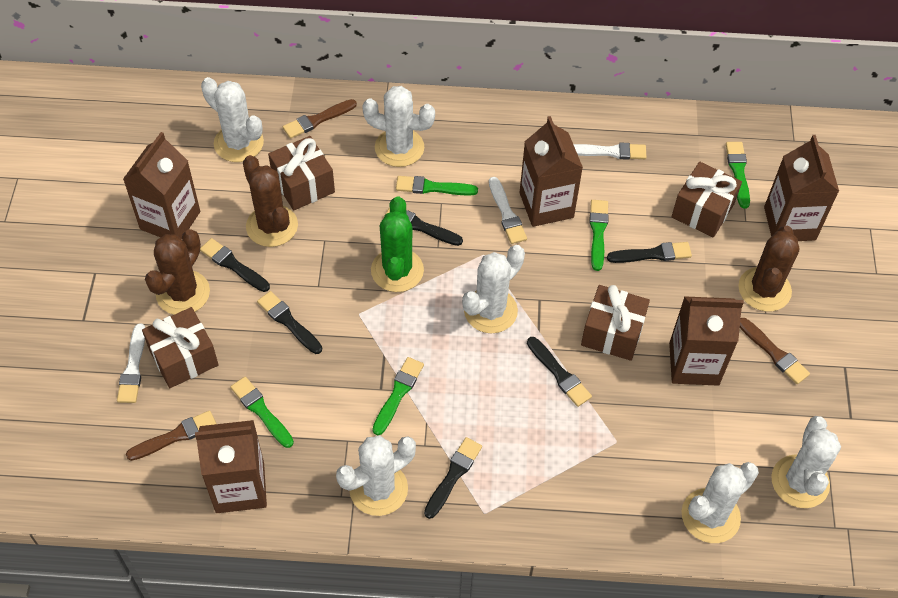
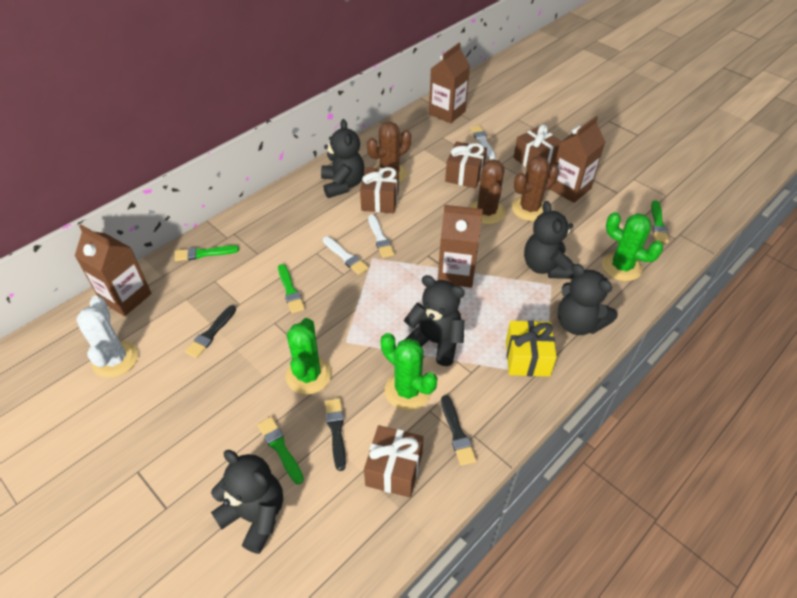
black brush: [200,238,270,292] [257,291,322,354] [383,207,463,246] [424,437,482,519] [527,337,592,407] [607,242,692,263] = 6 -> [185,305,236,358] [325,398,346,471] [441,395,476,466] = 3
black teddy bear: none = 0 -> [211,450,283,554] [321,119,364,198] [404,275,465,366] [524,201,575,279] [558,264,618,335] = 5
brown brush: [126,410,217,461] [283,99,357,139] [740,318,810,384] = 3 -> none = 0
brown carton: [123,132,200,240] [195,420,267,513] [519,116,583,227] [669,296,744,386] [764,135,839,241] = 5 -> [75,225,152,316] [429,43,470,124] [438,205,483,288] [550,116,605,203] = 4
green brush: [230,376,294,448] [372,357,424,435] [396,176,478,196] [589,200,609,271] [726,142,750,209] = 5 -> [174,245,239,261] [258,417,304,485] [278,264,305,313] [651,201,669,243] = 4
green cactus: [371,196,424,292] = 1 -> [286,318,331,395] [381,333,437,411] [602,212,663,281] = 3
white cactus: [201,77,264,162] [336,435,416,516] [362,86,435,167] [462,245,525,334] [682,462,759,543] [771,416,841,508] = 6 -> [76,296,138,378] = 1
yellow gift: none = 0 -> [506,320,557,377] = 1

